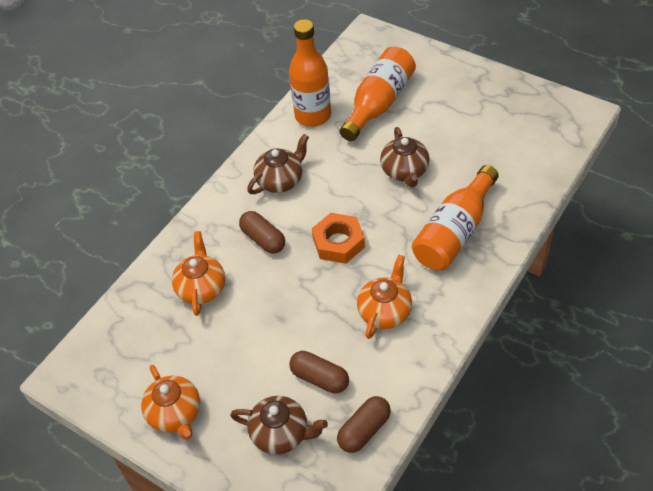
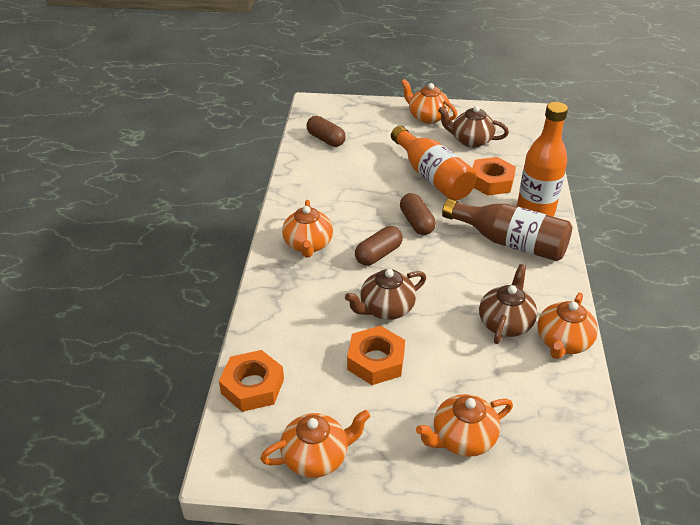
brown bottle: none = 0 -> [442,199,572,261] = 1
orange bottle: [289,19,331,127] [340,46,416,141] [412,165,499,270] = 3 -> [391,126,477,200] [517,102,568,217] = 2
orange nut: [312,213,365,264] = 1 -> [219,350,284,412] [347,326,405,385] [472,157,516,196] = 3
orange teapot: [141,365,200,440] [172,231,225,316] [357,255,412,339] = 3 -> [260,410,370,478] [282,200,333,258] [401,79,457,124] [416,394,513,457] [538,293,598,359] = 5

